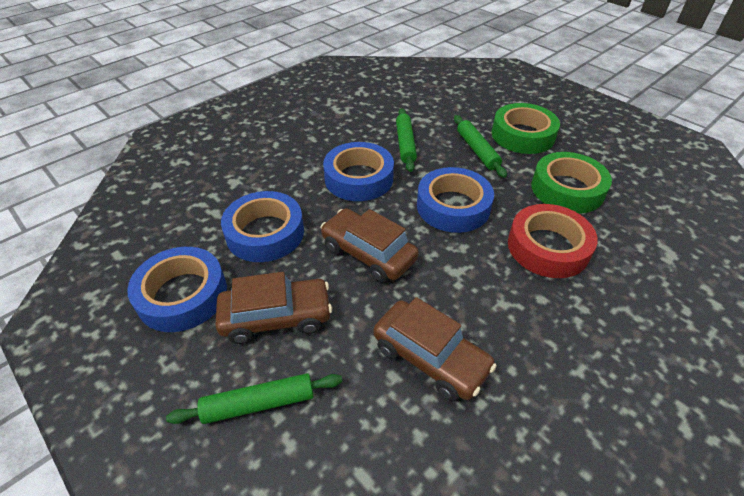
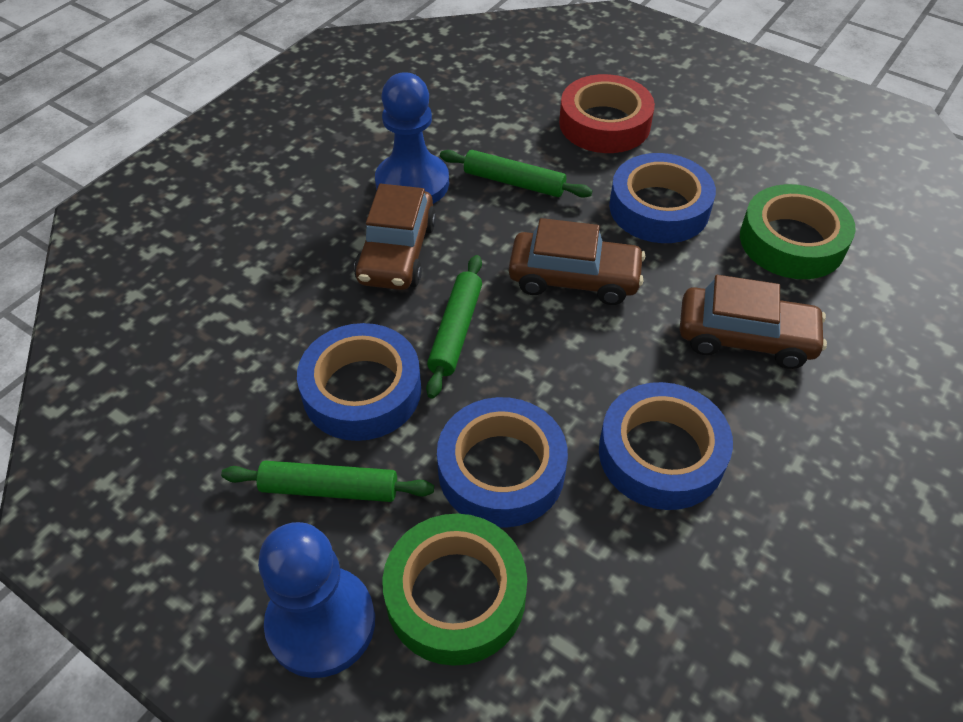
blue pawn: none = 0 -> [258,522,375,678] [375,72,449,204] = 2

